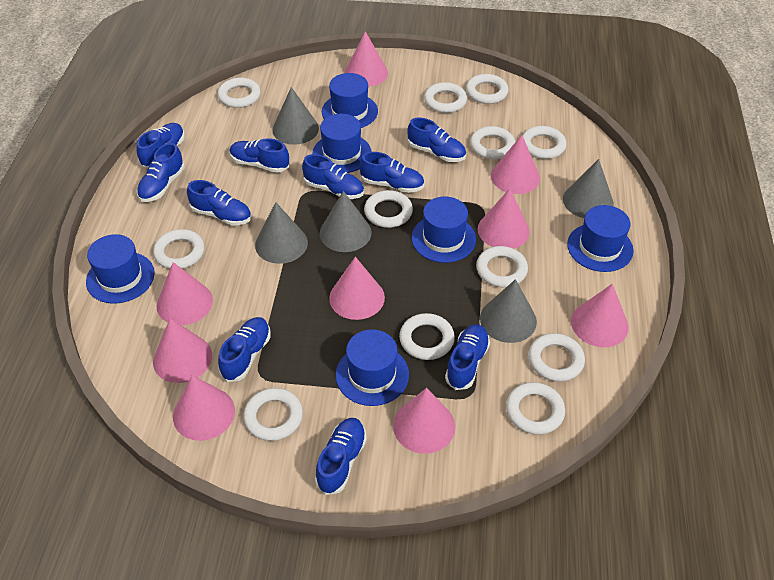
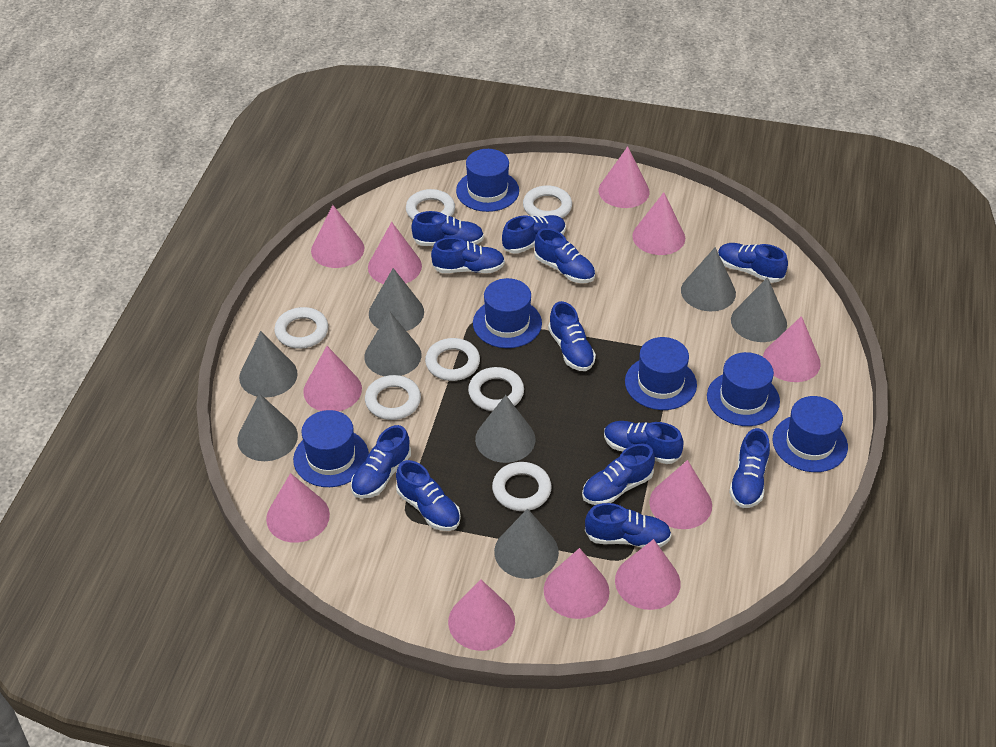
blue shoe: [137,123,185,168] [137,143,185,202] [187,180,251,226] [218,317,271,382] [230,138,289,173] [302,154,364,199] [315,418,367,495] [359,152,424,193] [407,118,466,162] [445,324,490,390] = 10 -> [351,425,411,498] [396,460,461,531] [411,211,484,246] [431,238,505,273] [502,215,566,254] [534,228,595,283] [548,301,596,371] [582,444,655,505] [585,503,672,548] [604,421,684,464] [718,243,788,283] [729,428,770,508] = 12
grey cone: [255,202,308,264] [272,87,319,145] [320,191,372,252] [480,279,537,343] [563,159,614,218] = 5 -> [237,393,298,461] [239,331,298,397] [364,311,422,376] [369,268,424,331] [475,395,535,463] [494,509,559,579] [681,247,736,311] [731,277,787,342] = 8
pink cone: [153,319,212,383] [157,262,213,325] [173,375,235,441] [329,257,385,320] [345,31,388,87] [393,388,455,454] [478,189,530,249] [491,135,540,194] [571,284,629,347] = 9 -> [266,473,330,543] [303,346,362,411] [311,205,364,268] [368,222,422,284] [448,580,515,651] [544,548,610,619] [598,146,650,208] [615,539,681,610] [632,192,685,255] [649,460,712,529] [763,316,821,382] = 11
white ring: [153,229,204,269] [218,78,260,108] [243,388,303,441] [364,190,413,228] [399,313,455,360] [424,82,467,113] [466,74,508,104] [470,126,515,159] [476,246,528,287] [506,382,565,435] [522,126,566,159] [528,333,585,382] = 12 -> [274,307,328,349] [365,375,421,420] [406,189,455,220] [425,338,480,381] [468,367,524,411] [492,462,552,511] [523,185,572,218] = 7

